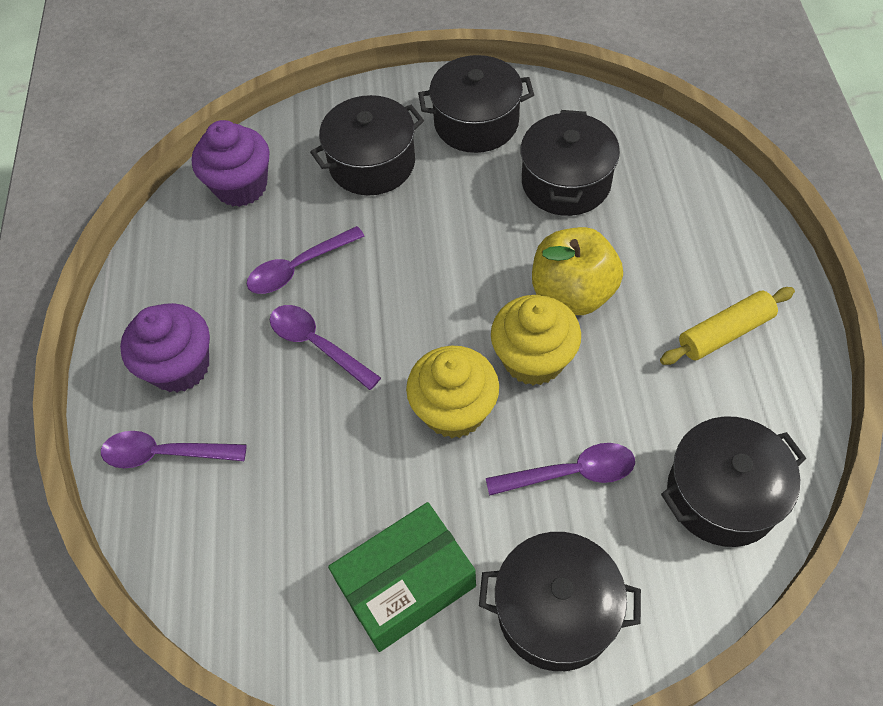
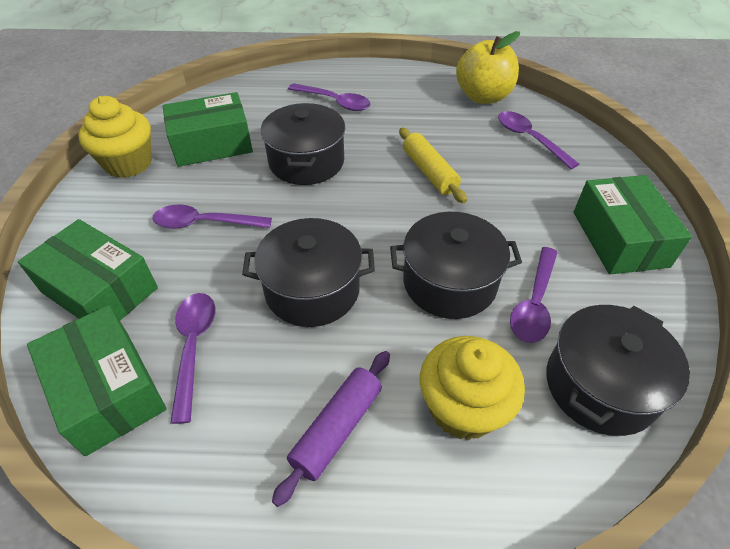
black pot: [310,95,424,195] [418,55,534,153] [479,532,641,671] [521,110,620,216] [661,416,806,547] = 5 -> [242,218,375,327] [261,103,345,185] [390,212,522,319] [547,305,690,436] = 4
green box: [328,502,476,652] = 1 -> [18,219,158,320] [27,305,166,456] [163,92,253,167] [573,175,692,274] = 4
purple cupcake: [120,303,210,393] [192,120,269,207] = 2 -> none = 0
purple rolling pin: none = 0 -> [272,351,390,507] = 1
purple spoon: [101,431,247,468] [247,226,365,294] [270,305,381,390] [486,443,635,496] = 4 -> [153,204,272,229] [170,293,215,424] [288,83,370,111] [498,111,579,169] [510,247,558,343] = 5

